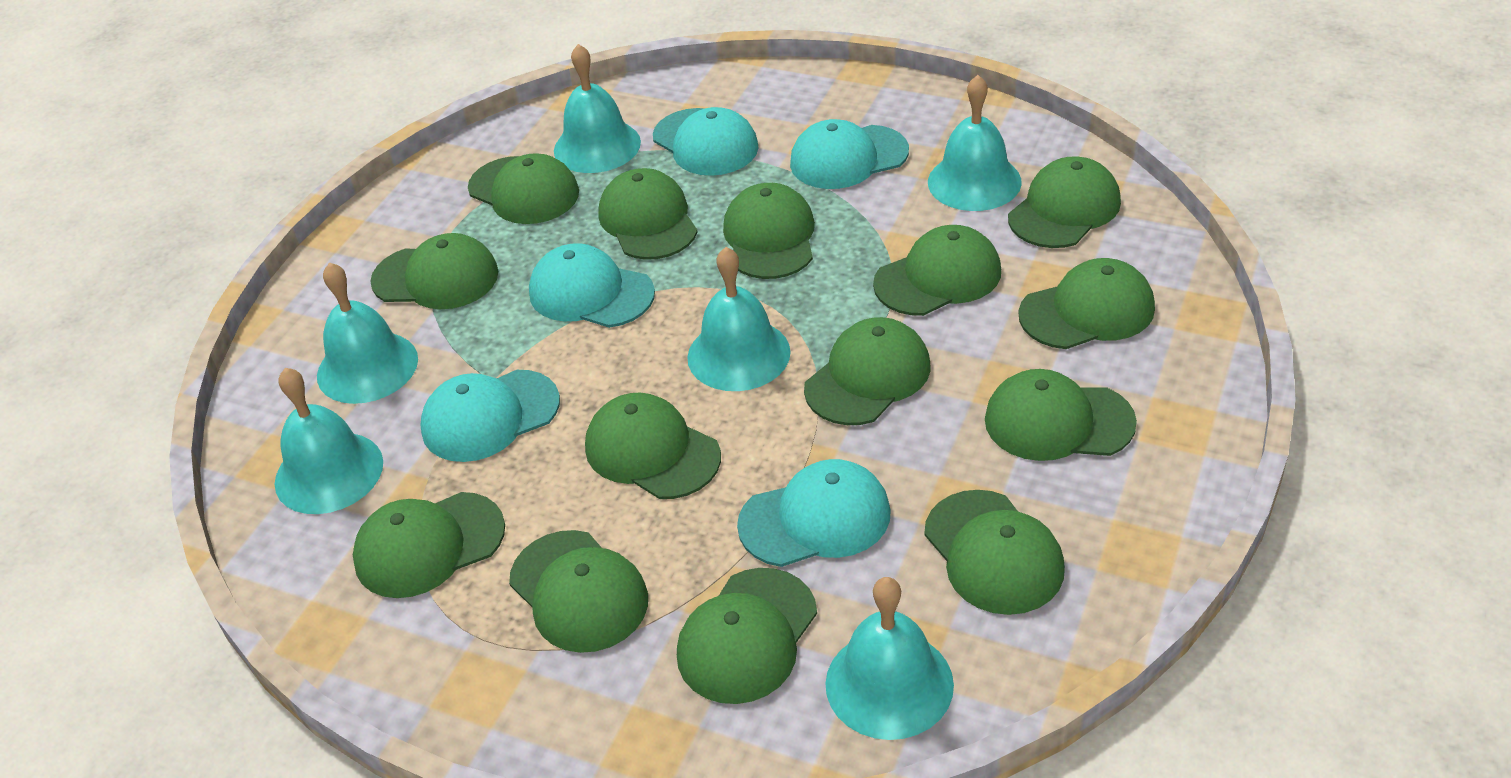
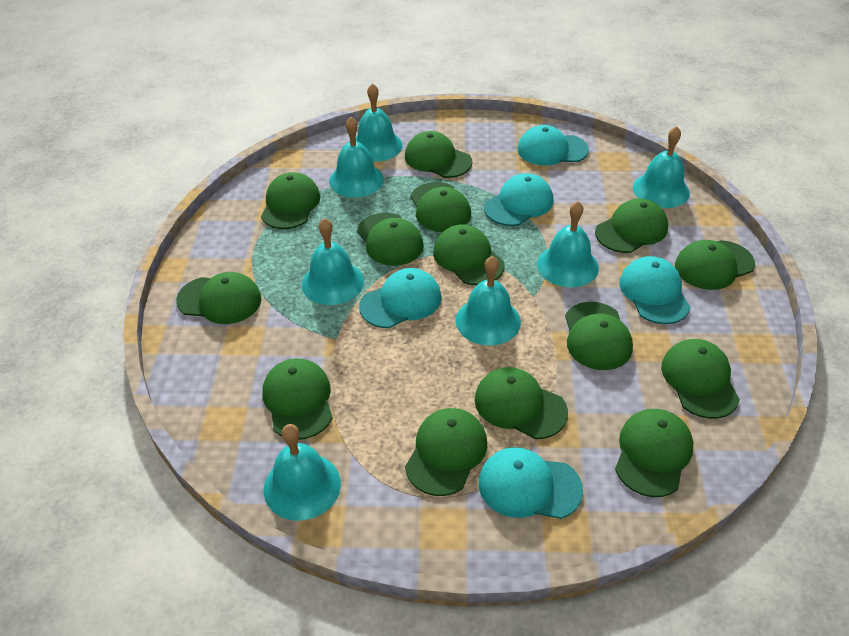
turquoise bell: [275,368,383,514] [317,262,418,404] [554,44,641,173] [687,247,791,391] [825,577,954,740] [928,75,1022,211] = 6 -> [264,424,341,521] [302,218,364,305] [329,117,384,197] [356,83,403,162] [456,256,521,346] [537,201,599,288] [633,126,690,208] = 7

